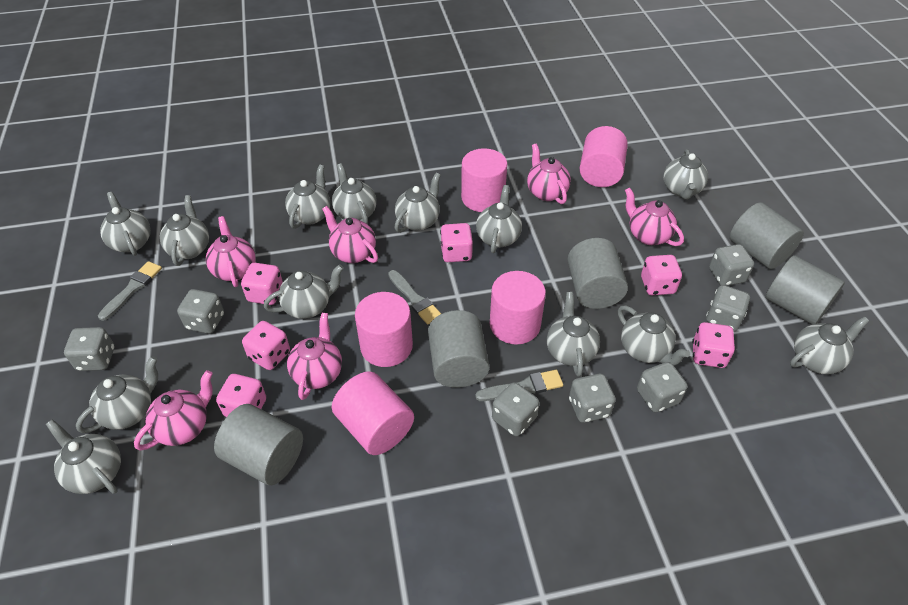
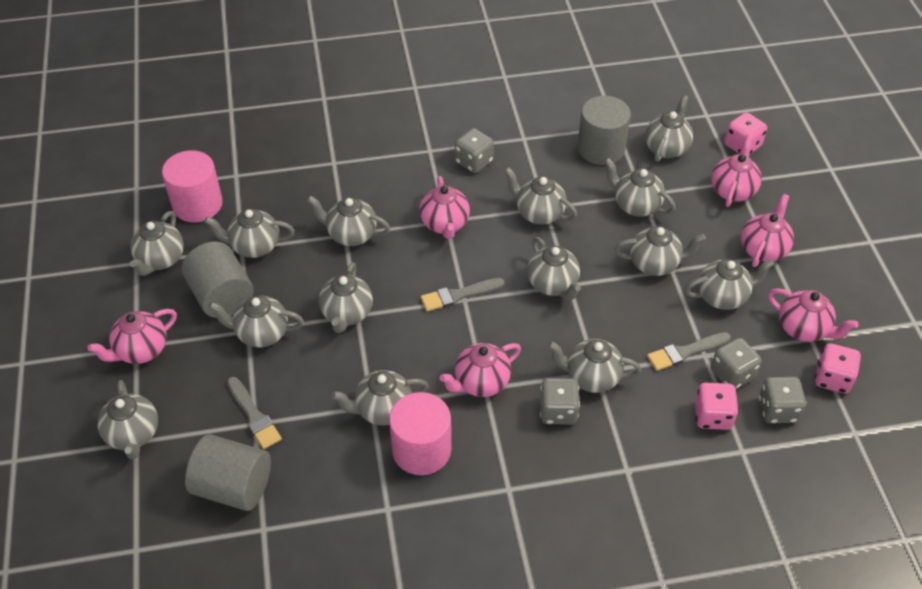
grey cylinder: [214,404,303,485] [428,310,490,388] [567,238,628,309] [730,202,804,269] [766,255,845,324] = 5 -> [182,241,254,318] [185,434,271,511] [577,96,631,165] = 3
grey dice: [64,327,114,371] [177,289,224,334] [492,382,539,436] [569,374,615,423] [637,362,687,412] [706,285,750,332] [709,244,754,286] = 7 -> [455,128,494,173] [540,378,580,425] [711,338,761,389] [759,377,806,423] = 4
grey teapot: [46,419,121,494] [76,356,158,433] [100,192,151,256] [160,195,209,266] [264,264,344,319] [285,165,331,229] [332,163,377,224] [395,173,441,233] [476,185,522,253] [547,292,600,377] [618,305,690,365] [663,149,708,200] [790,316,869,374] = 13 -> [98,380,158,459] [130,211,184,276] [204,209,295,258] [209,296,304,348] [307,196,390,246] [319,262,373,333] [331,370,429,426] [504,167,577,225] [527,237,581,300] [547,339,642,393] [604,158,676,217] [615,226,706,276] [645,95,693,162] [685,259,774,310] = 14
pink cylinder: [332,371,414,455] [355,292,413,367] [461,148,507,212] [490,271,546,345] [580,126,628,187] = 5 -> [162,150,223,222] [389,392,451,475] = 2
pink dice: [216,374,266,417] [241,263,283,305] [242,321,290,370] [440,223,473,262] [641,255,682,295] [692,322,735,368] = 6 -> [695,383,739,430] [724,112,767,155] [815,343,861,394] = 3

